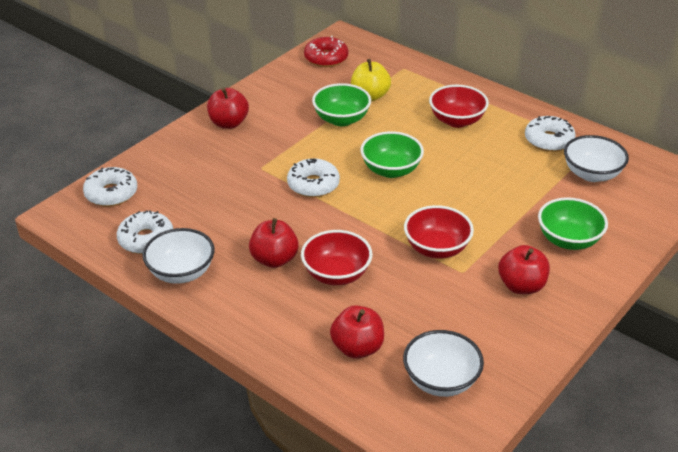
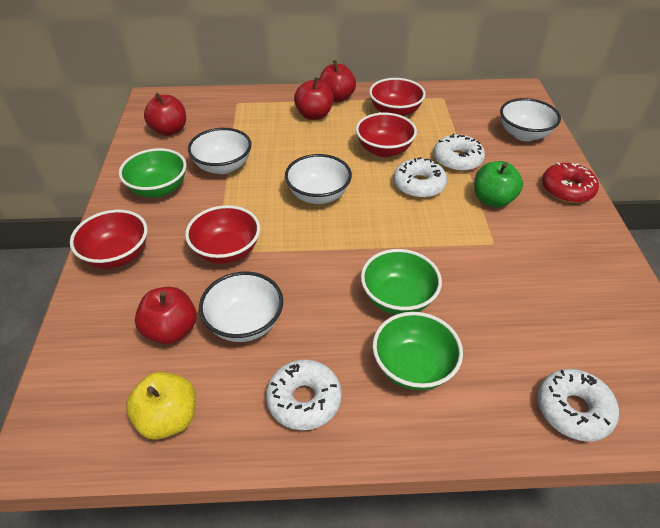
green apple: none = 0 -> [474,161,523,207] = 1
red bowl: [301,230,373,285] [404,205,474,259] [429,85,489,128] = 3 -> [70,210,148,269] [185,205,260,264] [356,113,417,157] [369,78,426,116] = 4
white bowl: [142,228,215,284] [403,330,484,397] [564,135,629,182] = 3 -> [188,128,252,174] [199,272,283,342] [285,154,352,204] [500,98,561,141] = 4

